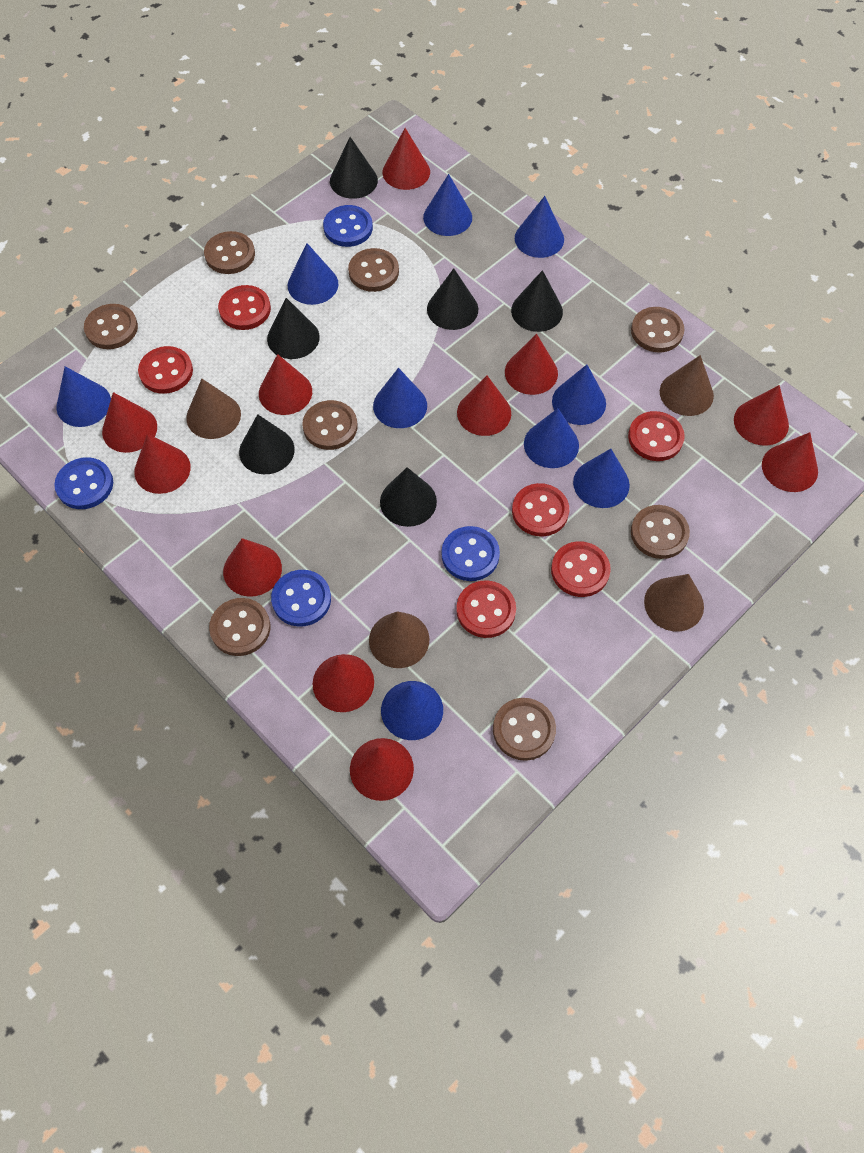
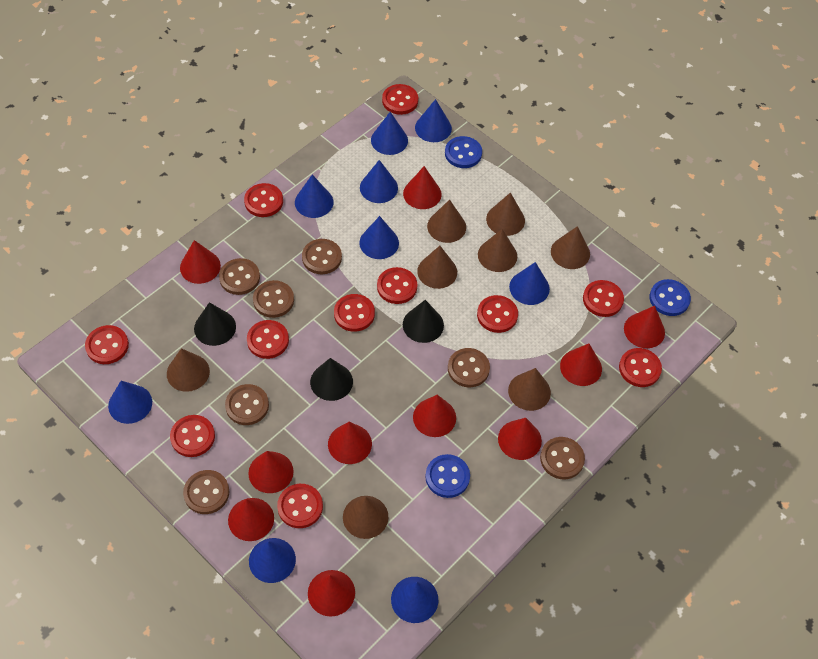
black cone: [239,414,295,474] [267,298,320,359] [330,137,378,199] [380,467,437,527] [427,268,478,330] [511,270,563,332] = 6 -> [194,302,236,346] [310,358,353,401] [403,300,444,343] = 3
blue button: [54,457,113,509] [271,570,331,627] [323,205,373,247] [442,526,500,581] = 4 -> [425,454,470,498] [445,136,482,168] [649,279,691,316] = 3
brown button: [84,304,138,349] [204,231,255,274] [209,598,270,656] [302,400,358,450] [348,248,399,292] [493,698,556,761] [631,307,684,352] [631,505,690,559] = 8 -> [183,470,229,514] [219,258,260,295] [225,384,269,425] [253,280,294,318] [302,239,342,274] [448,348,490,387] [540,437,585,479] = 7
brown cone: [186,379,241,439] [369,611,429,668] [644,574,704,631] [660,355,714,416] = 4 -> [167,348,210,392] [343,496,388,539] [417,246,457,289] [427,199,466,243] [478,229,517,272] [486,193,525,236] [508,368,551,411] [551,226,590,269] = 8
red button: [138,346,193,394] [218,285,271,330] [456,580,516,638] [512,483,569,537] [551,541,611,597] [628,411,685,461] = 6 -> [85,325,129,364] [170,415,215,457] [244,183,283,217] [247,320,289,359] [277,484,323,528] [334,294,375,332] [377,267,417,304] [382,84,418,115] [477,295,518,333] [583,280,624,317] [619,348,662,387] = 11
red cone: [102,392,157,453] [134,434,191,494] [223,538,282,597] [259,354,312,415] [312,654,374,712] [350,738,414,801] [383,128,430,190] [457,376,511,436] [505,334,558,395] [734,385,789,446] [762,432,818,492] = 11 -> [180,240,221,284] [228,498,274,541] [248,451,294,493] [308,570,355,617] [328,422,372,464] [403,166,442,209] [413,395,456,437] [498,418,542,460] [560,344,602,386] [624,306,665,348] = 10

